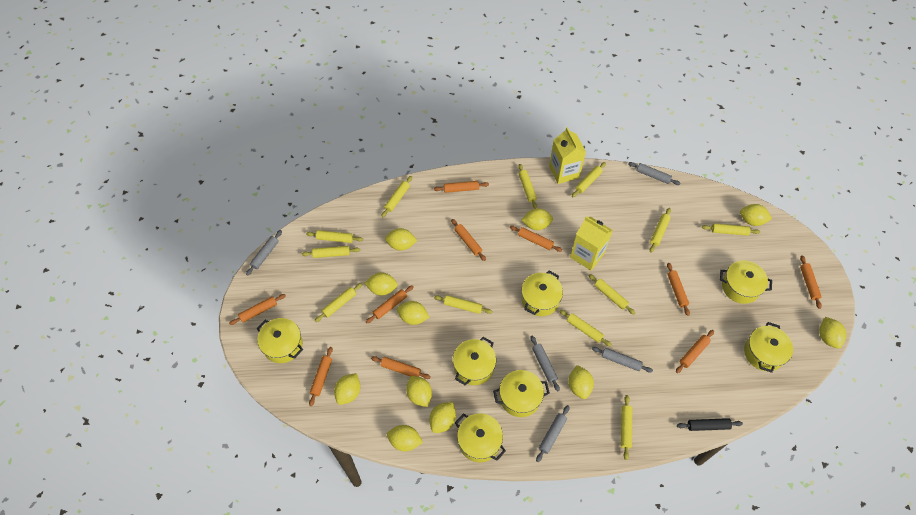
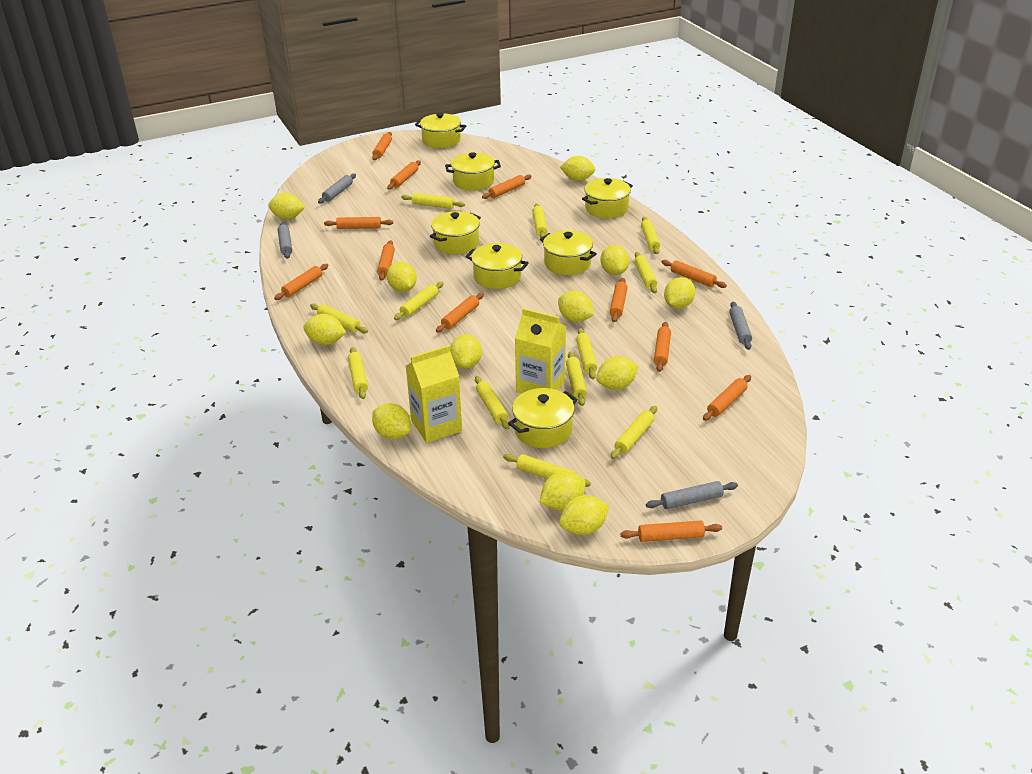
black rolling pin: [677,418,743,431] = 1 -> none = 0
grey rolling pin: [246,230,282,276] [531,336,560,392] [536,405,569,462] [592,347,653,373] [628,162,680,185] = 5 -> [278,222,292,259] [318,173,356,204] [646,481,738,509] [729,302,752,350] = 4
orange rolling pin: [229,294,286,325] [309,347,333,406] [366,285,414,323] [371,356,431,379] [434,181,489,193] [451,219,486,261] [510,226,562,252] [667,263,690,316] [676,330,714,373] [800,255,822,309] = 10 -> [274,264,329,300] [324,217,393,229] [372,132,392,160] [377,240,395,281] [387,160,421,190] [436,293,484,333] [482,174,531,199] [610,278,628,322] [621,521,722,542] [654,322,671,372] [661,260,727,288] [703,375,751,421] = 12
yellow lemon: [334,373,360,405] [364,272,398,296] [385,228,417,251] [387,425,423,451] [397,301,430,325] [406,376,432,407] [429,402,456,433] [522,208,553,230] [569,365,594,399] [740,204,772,226] [819,317,847,349] = 11 -> [268,193,305,219] [303,314,346,345] [372,403,411,439] [387,261,417,292] [450,334,482,369] [540,471,586,510] [558,291,594,322] [559,495,609,535] [560,156,596,181] [596,356,638,390] [600,245,629,275] [664,277,695,309] = 12

